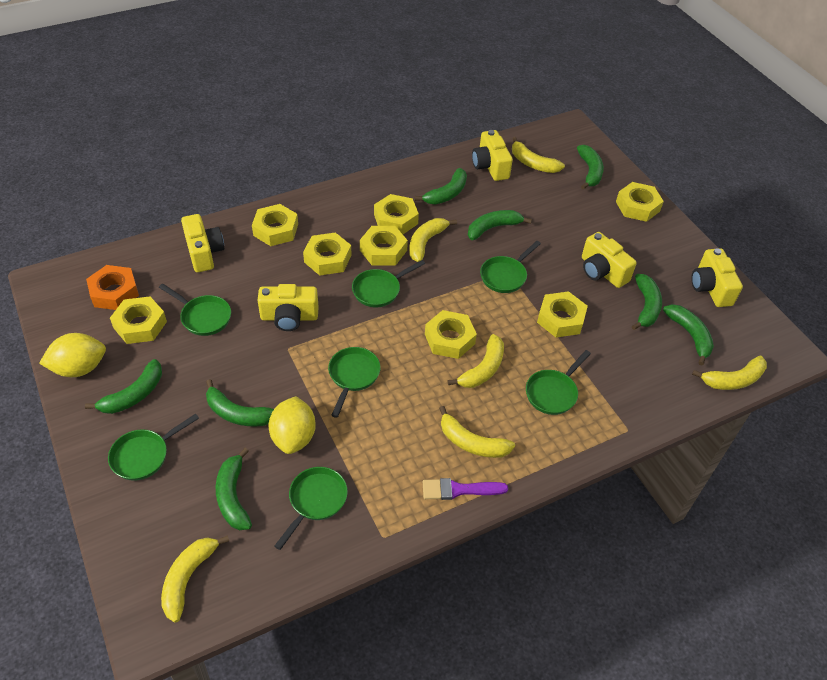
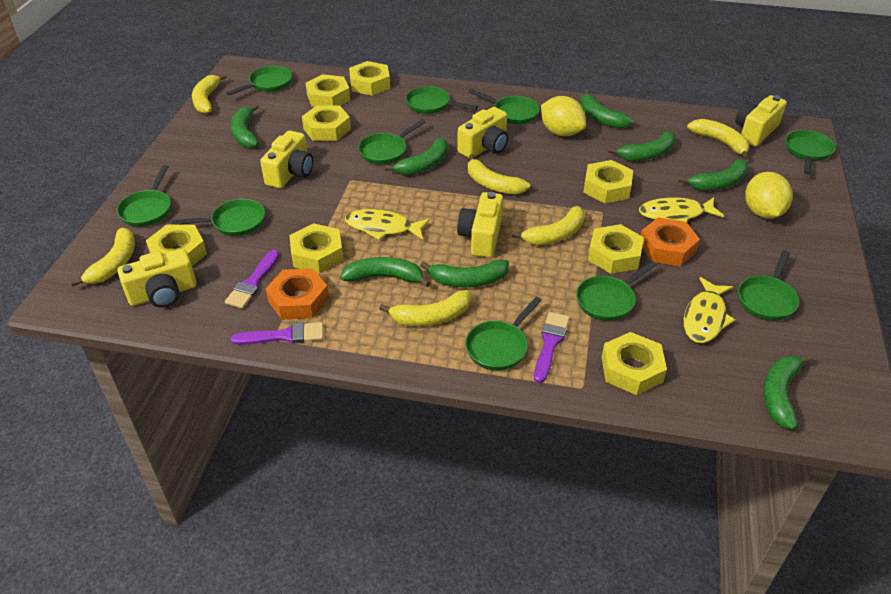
green pan: [108,414,199,481] [159,284,231,336] [274,467,348,550] [328,347,381,418] [352,260,425,307] [480,241,541,293] [526,350,591,415] = 7 -> [117,165,171,227] [171,199,265,236] [226,66,292,96] [358,119,425,165] [406,86,478,114] [465,297,542,371] [469,89,540,124] [576,261,657,321] [738,250,799,321] [785,130,835,174] = 10
orange nut: [86,265,139,310] = 1 -> [265,268,329,320] [641,218,700,266] = 2
purple brush: [423,478,508,500] = 1 -> [225,250,279,309] [231,322,323,345] [534,312,570,383] = 3
yellow fish: none = 0 -> [345,209,430,240] [639,197,724,222] [684,277,735,343] = 3

